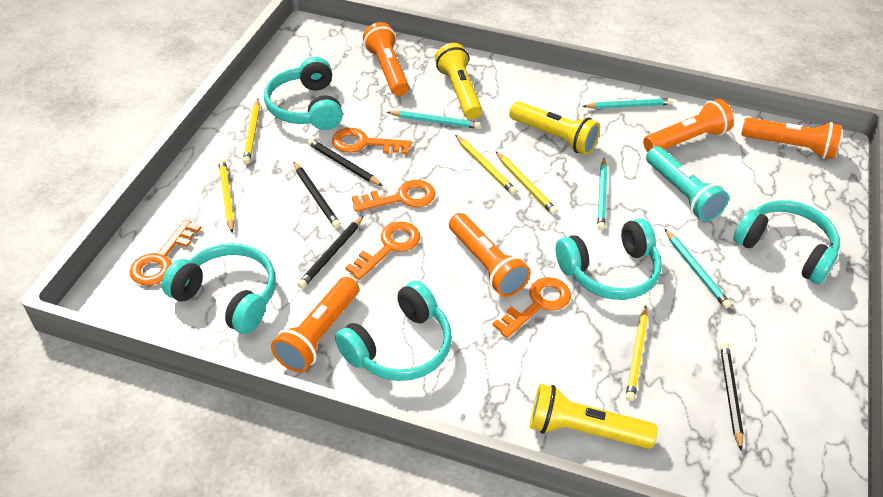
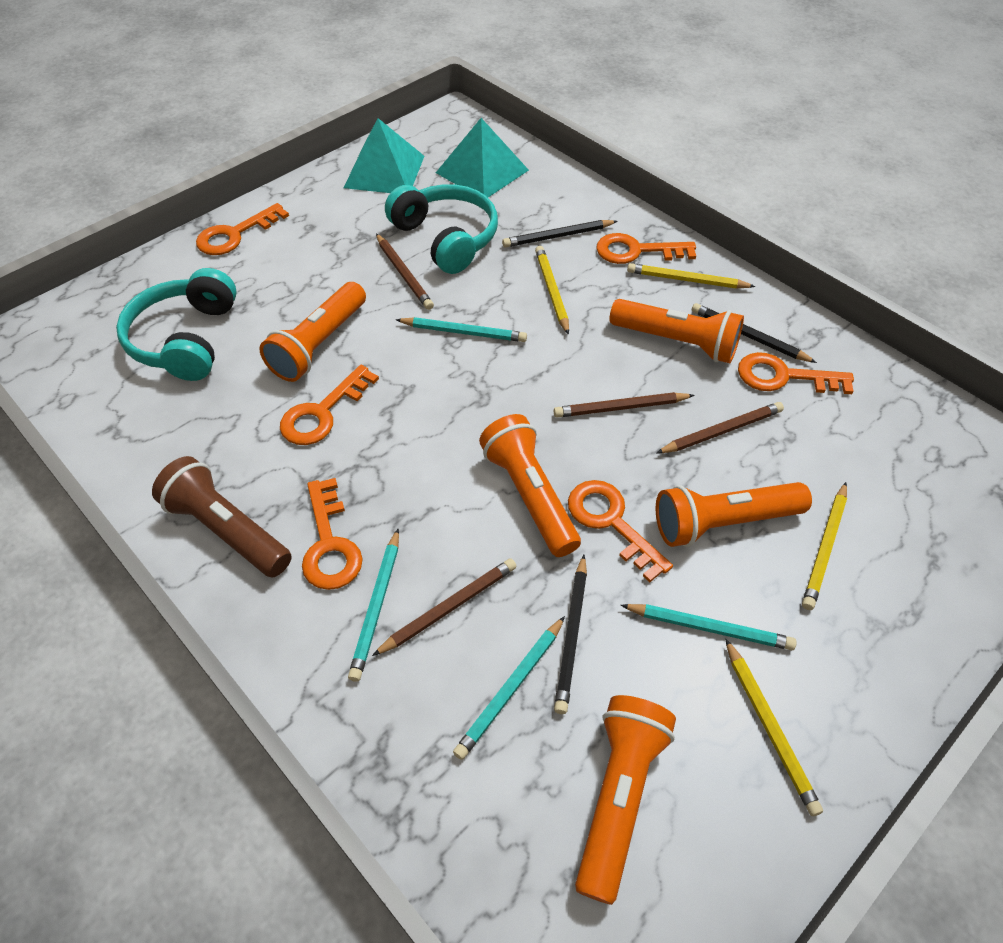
black pencil: [293,161,341,228] [297,216,363,288] [307,138,383,186] [720,343,744,451] = 4 -> [502,220,618,248] [554,555,587,714] [691,303,817,363] = 3
brown flashlight: none = 0 -> [152,456,292,577] = 1
brown pencil: none = 0 -> [372,558,517,656] [376,234,434,310] [554,392,695,418] [656,402,784,453] = 4
orange key: [129,220,201,286] [332,128,412,155] [345,222,420,280] [352,180,435,212] [493,277,571,338] = 5 -> [196,203,289,255] [280,365,379,445] [302,478,363,590] [568,480,673,582] [596,233,696,264] [738,352,854,394] = 6
turquoise flashlight: [646,146,729,221] = 1 -> none = 0
turquoise headphones: [162,243,276,334] [264,57,343,130] [335,281,452,381] [556,218,662,300] [733,200,840,284] = 5 -> [116,268,237,381] [385,184,498,274] = 2
turquoise pyramid: none = 0 -> [344,118,424,193] [436,118,529,197] = 2
yellow flashlight: [435,43,482,119] [509,101,600,155] [530,384,658,449] = 3 -> none = 0
yellow pencil: [218,159,234,233] [243,99,260,164] [455,135,517,195] [496,151,557,215] [626,305,648,402] = 5 -> [535,246,569,335] [627,263,756,288] [725,639,823,816] [802,482,847,610] = 4

